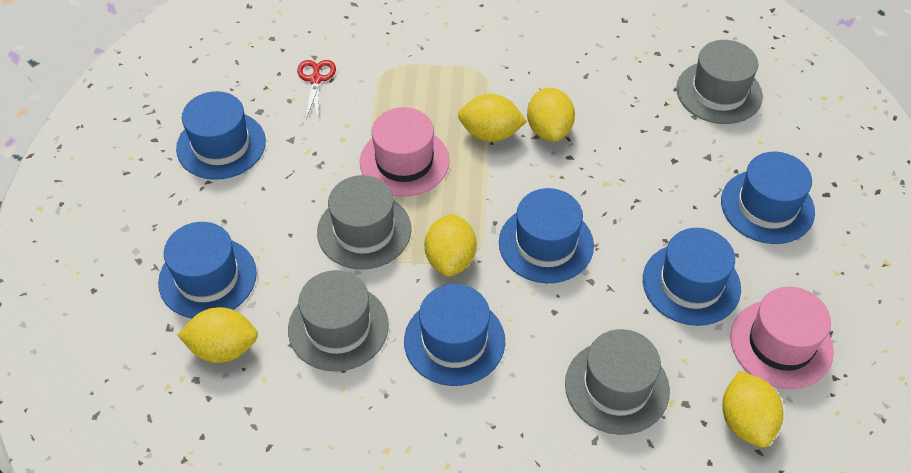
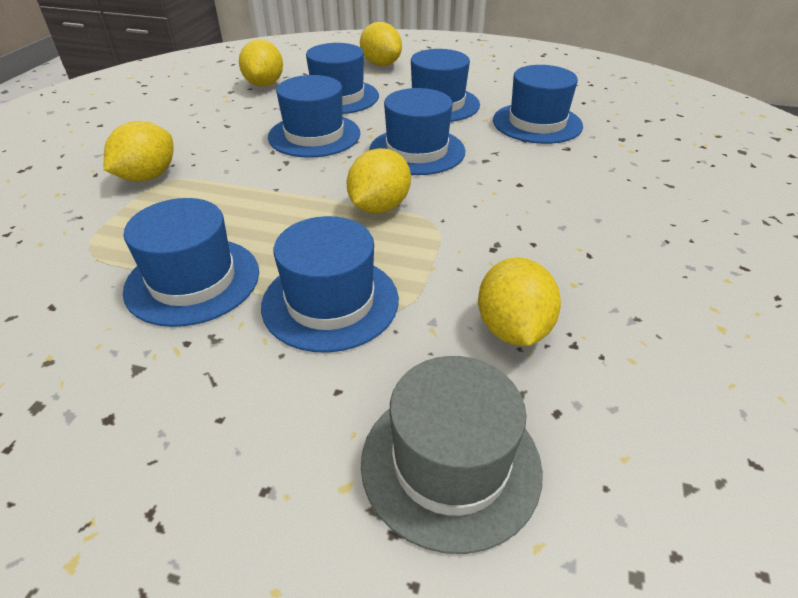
blue hat: [158,222,257,318] [176,91,266,180] [404,284,505,386] [499,188,594,283] [643,228,741,326] [721,152,815,244] = 6 -> [123,198,259,327] [261,216,399,353] [268,75,360,158] [306,43,379,114] [369,88,465,175] [411,49,480,122] [493,65,583,144] = 7
grey hat: [288,270,389,372] [317,175,412,270] [565,329,670,435] [676,40,763,124] = 4 -> [361,356,543,554] = 1
pink hat: [360,107,450,197] [730,287,834,389] = 2 -> none = 0
red scissors: [297,60,336,119] = 1 -> none = 0

